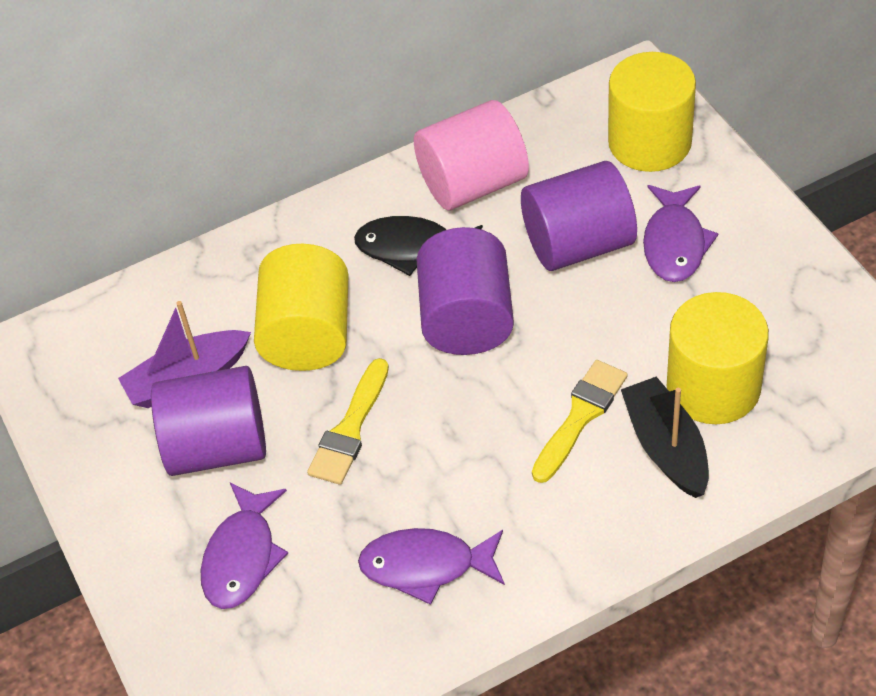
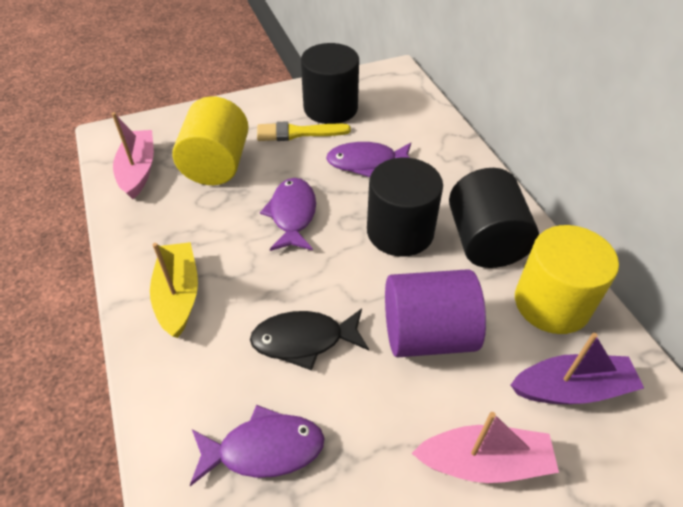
black boat: [621,377,709,498] = 1 -> none = 0
black cylinder: none = 0 -> [301,43,359,124] [367,158,443,257] [449,168,539,268] = 3
pink boat: none = 0 -> [112,112,154,199] [412,412,559,483] = 2
pink cylinder: [414,100,529,210] = 1 -> none = 0
purple cylinder: [151,366,266,476] [416,227,514,355] [521,161,637,271] = 3 -> [385,269,486,358] = 1
yellow boat: none = 0 -> [150,242,198,338] = 1
yellow brush: [307,358,389,485] [532,360,628,483] = 2 -> [257,121,351,141] = 1
yellow cylinder: [254,244,348,371] [608,52,696,172] [667,292,769,424] = 3 -> [172,96,249,185] [515,225,619,334] = 2

